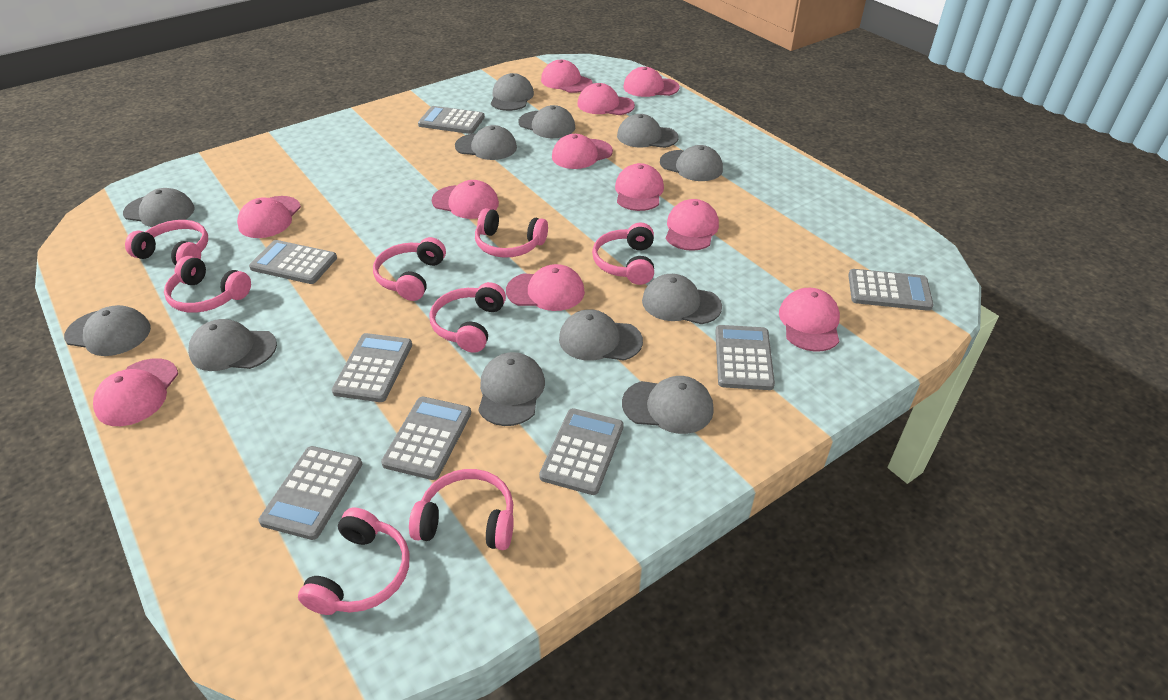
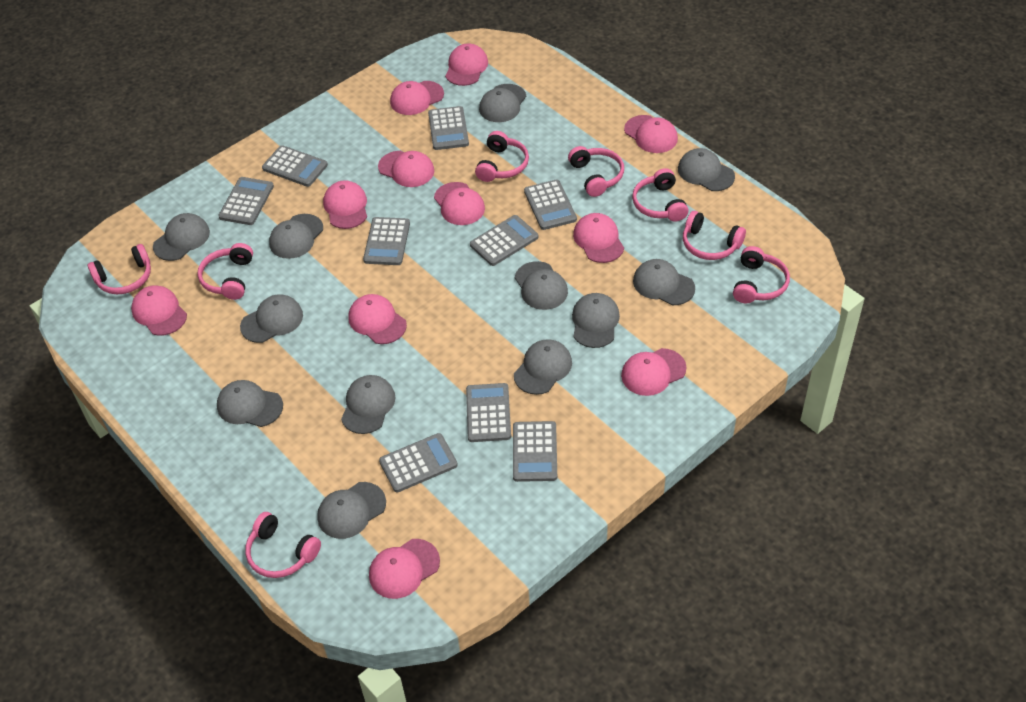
grey calculator: [249,240,337,284] [258,446,362,540] [332,333,412,402] [381,397,471,480] [418,106,485,134] [539,408,624,495] [715,325,775,390] [848,269,934,311] = 8 -> [218,177,274,225] [262,145,328,187] [363,217,410,265] [379,433,458,493] [428,106,469,150] [466,383,511,442] [470,215,538,266] [513,421,557,482] [524,180,577,230] = 9

